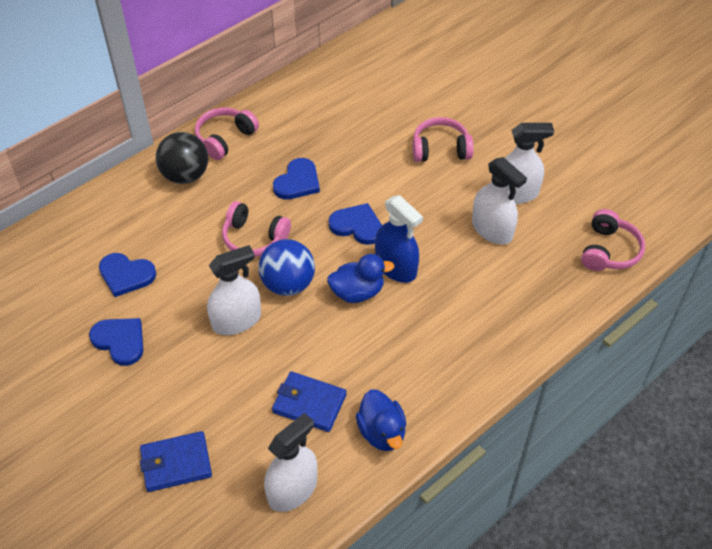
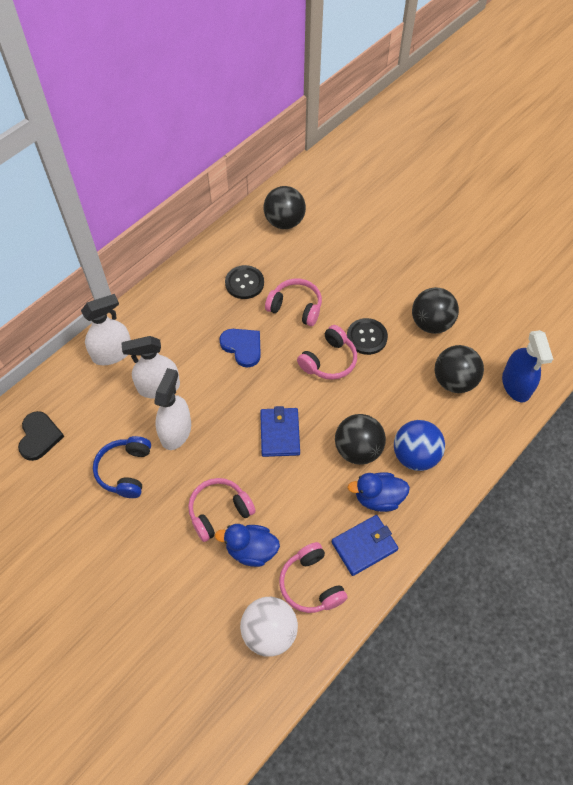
black ball: [156,132,208,184] = 1 -> [264,186,306,229] [335,414,386,465] [412,287,459,334] [435,345,484,393] = 4
black button: none = 0 -> [225,265,264,299] [347,318,388,355] = 2
black heart: none = 0 -> [18,411,65,461] = 1
blue headphones: none = 0 -> [93,436,151,498] = 1
blue heart: [89,318,143,366] [99,253,156,297] [273,158,320,199] [329,203,382,245] = 4 -> [219,329,261,368] = 1
white ball: none = 0 -> [240,597,298,657] = 1
white spray bottle: [207,245,261,335] [264,413,318,512] [472,157,527,244] [505,123,554,204] = 4 -> [81,294,131,366] [121,336,180,398] [154,368,191,450] = 3

